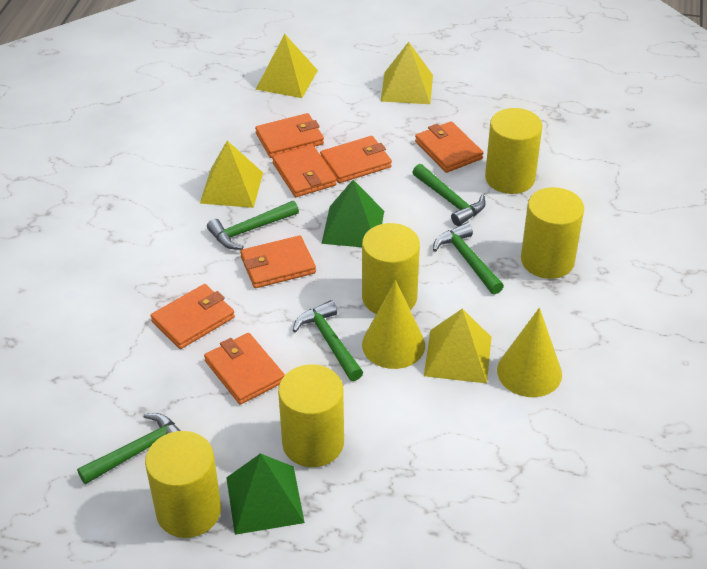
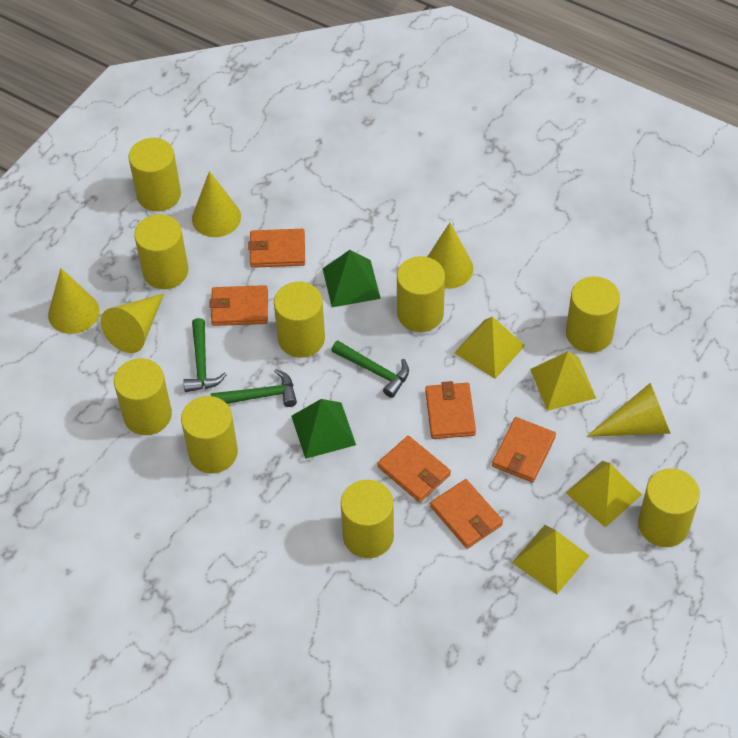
green hammer: [77,413,180,484] [207,201,299,249] [293,300,363,381] [412,164,486,226] [433,223,504,295] = 5 -> [183,318,227,392] [211,369,297,407] [331,341,409,398] = 3
orange wallet: [151,284,235,349] [204,333,285,405] [240,235,316,288] [255,113,324,158] [272,145,337,197] [320,136,392,183] [415,121,483,173] = 7 -> [209,285,268,326] [248,229,305,268] [377,436,451,502] [425,381,476,439] [430,479,503,549] [492,417,556,482] = 6
yellow cone: [362,280,425,369] [497,308,562,397] = 2 -> [48,268,100,334] [100,294,164,353] [192,171,241,237] [427,223,474,289] [586,383,671,437] = 5
yellow cylinder: [145,431,221,538] [278,364,344,467] [362,223,420,314] [485,108,542,194] [521,187,584,279] = 5 -> [114,358,172,435] [129,138,181,211] [134,214,188,289] [181,396,238,473] [274,282,325,358] [341,480,394,558] [397,256,445,332] [566,276,620,353] [638,468,700,547] = 9

